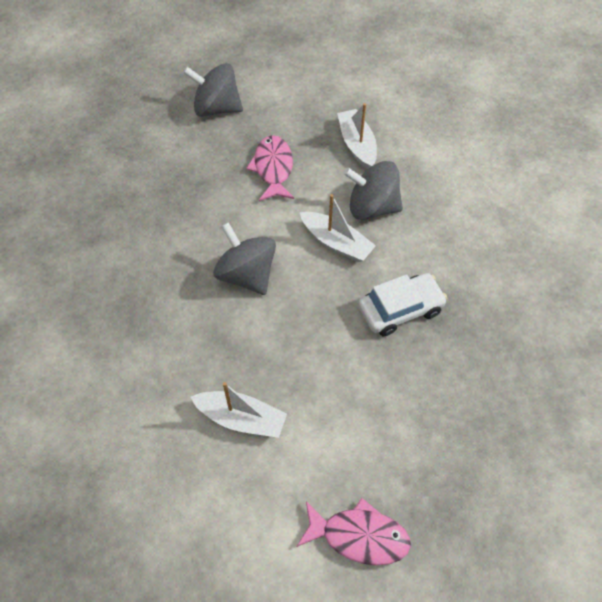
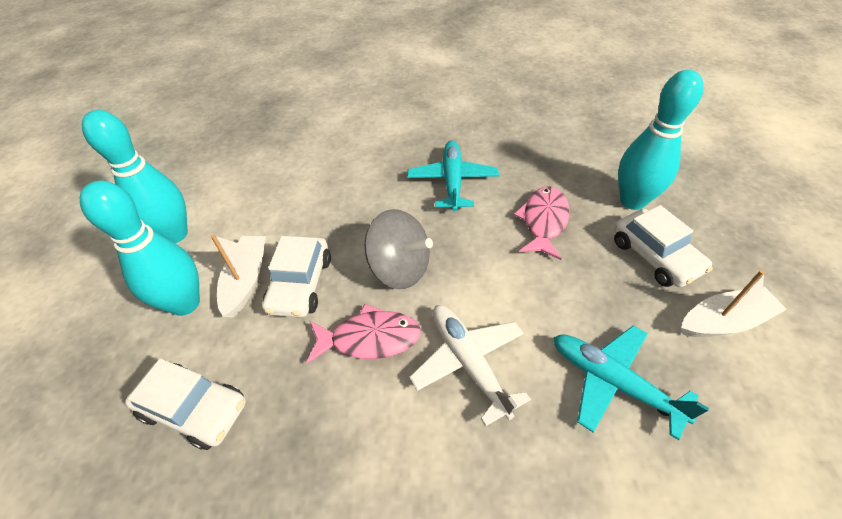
grey spinning top: [183,63,243,117] [213,222,276,295] [344,161,403,220] = 3 -> [364,209,433,289] = 1
turquoise bowling pin: none = 0 -> [80,181,200,316] [82,110,188,243] [618,70,703,210] = 3
turquoise plane: none = 0 -> [407,140,499,212] [553,326,709,440] = 2
white boat: [191,382,287,438] [300,194,376,262] [337,103,377,170] = 3 -> [211,235,266,318] [681,270,787,337] = 2
white car: [358,273,447,336] = 1 -> [125,358,246,450] [262,236,331,318] [614,205,713,287] = 3
white plane: none = 0 -> [409,305,531,427] = 1

